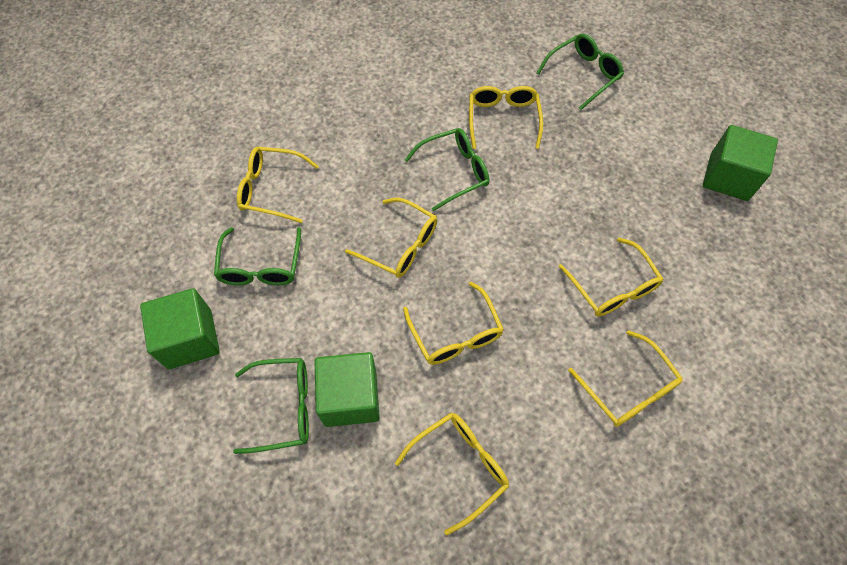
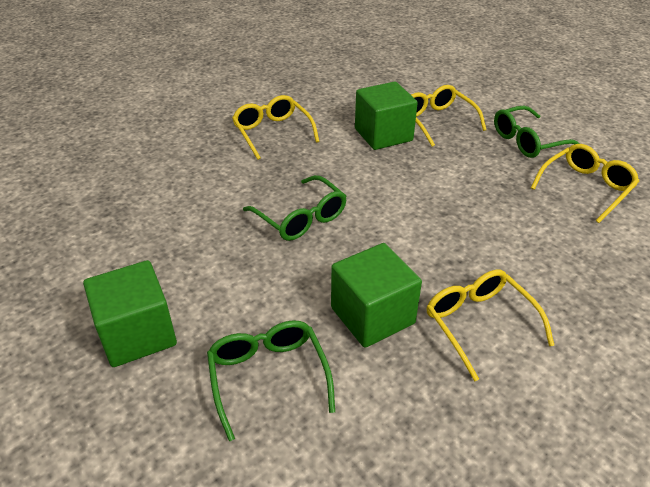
green glasses: [214,227,301,285] [233,358,309,454] [405,128,489,211] [536,34,624,110] = 4 -> [207,320,335,441] [243,175,347,241] [494,106,580,158] = 3
yellow glasses: [237,147,319,223] [345,198,437,278] [395,413,509,535] [403,282,504,365] [469,86,543,149] [559,238,663,317] [568,330,683,427] = 7 -> [232,95,320,160] [411,85,487,147] [427,270,554,382] [531,144,639,223] = 4

